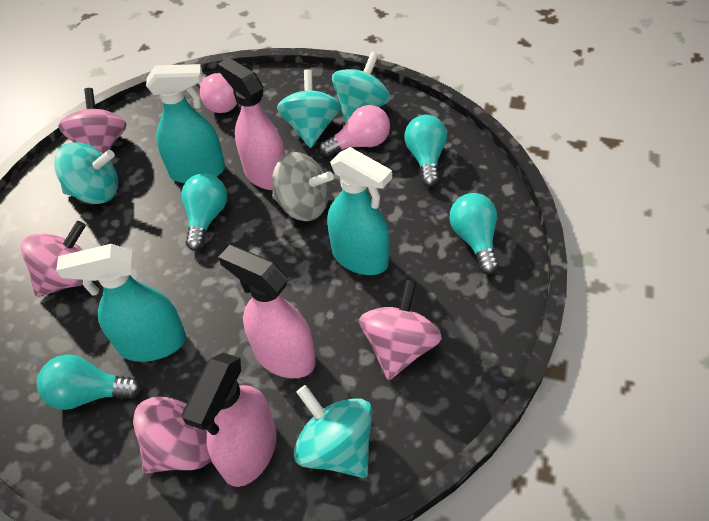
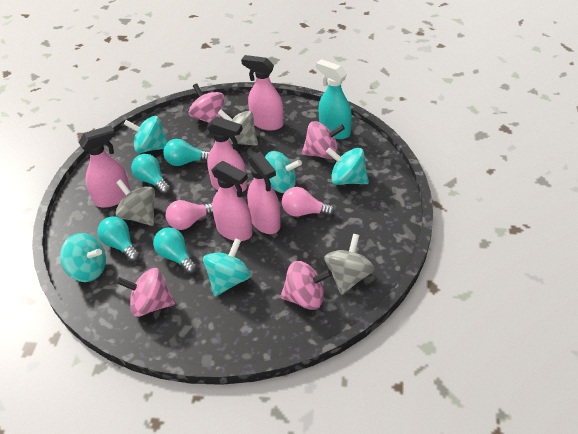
grey spinning top: [272,152,334,221] = 1 -> [115,179,155,226] [218,110,258,145] [324,234,374,295] = 3
pink spray bottle: [182,353,276,487] [217,58,285,190] [218,245,316,378] = 3 -> [79,125,131,208] [207,116,247,192] [211,161,253,241] [241,55,283,130] [247,152,281,234] = 5
turquoise spinning top: [54,142,118,204] [277,69,341,148] [294,385,373,478] [332,51,390,124] = 4 -> [60,233,106,282] [124,116,168,153] [203,238,251,297] [265,151,302,193] [326,148,369,185] = 5
turquoise spray bottle: [56,244,186,362] [146,64,225,183] [327,147,392,275] = 3 -> [316,59,352,139] = 1

